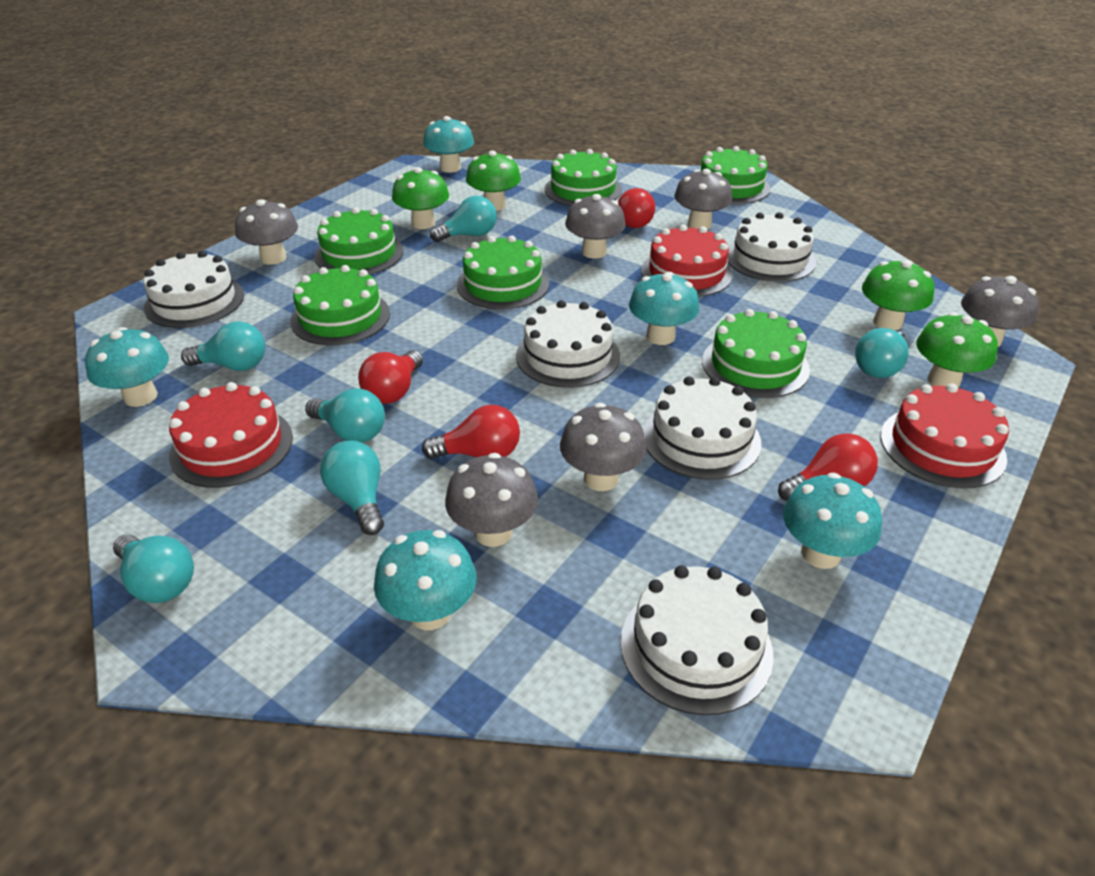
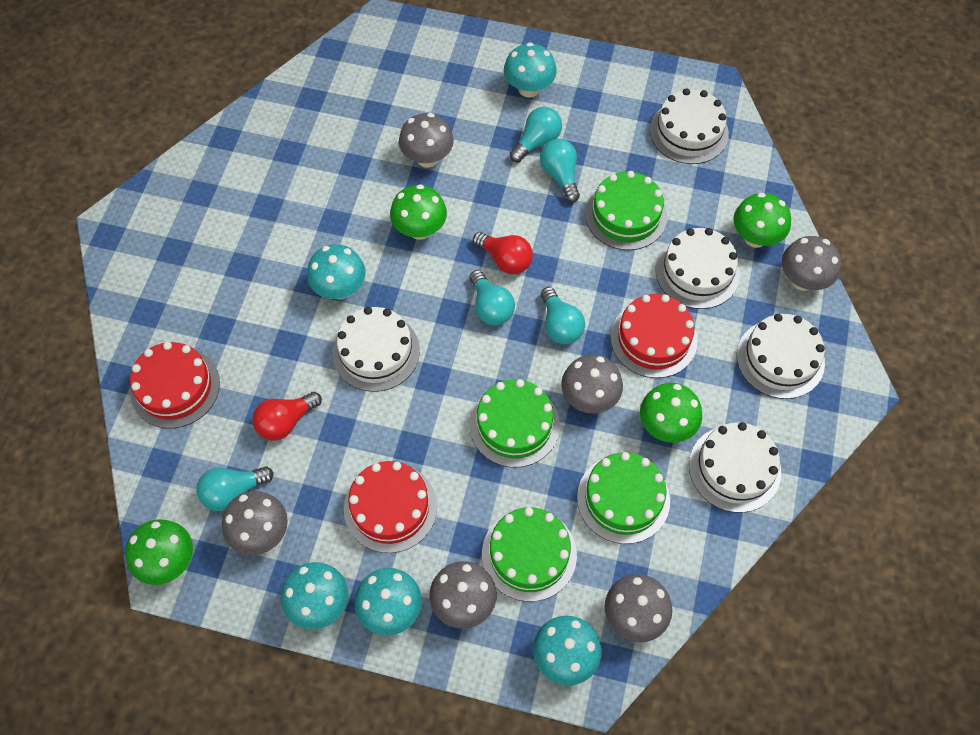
green cake: [290,265,390,345] [314,207,403,274] [457,235,549,310] [545,149,622,206] [700,146,770,204] [702,309,810,398] = 6 -> [470,379,560,467] [482,507,577,602] [577,452,670,544] [585,171,667,250] = 4
red light bulb: [358,350,423,404] [422,405,520,459] [618,188,655,228] [778,433,878,501] = 4 -> [252,392,322,441] [473,232,533,274] = 2
turquoise light bulb: [113,534,194,603] [181,321,265,371] [305,388,385,443] [320,441,384,535] [430,196,497,242] [855,328,909,378] = 6 -> [196,466,273,511] [470,270,515,325] [510,107,562,162] [540,139,580,202] [541,287,585,344] = 5

